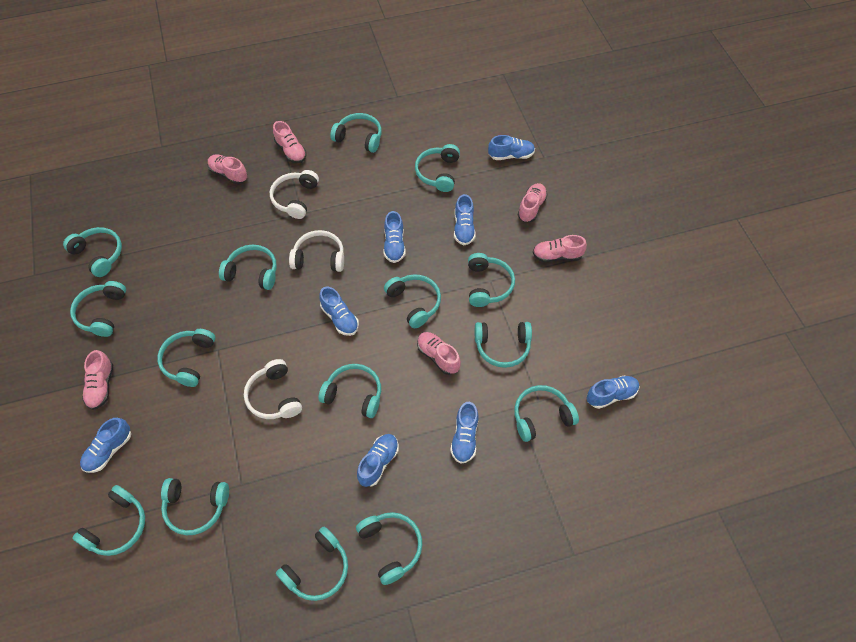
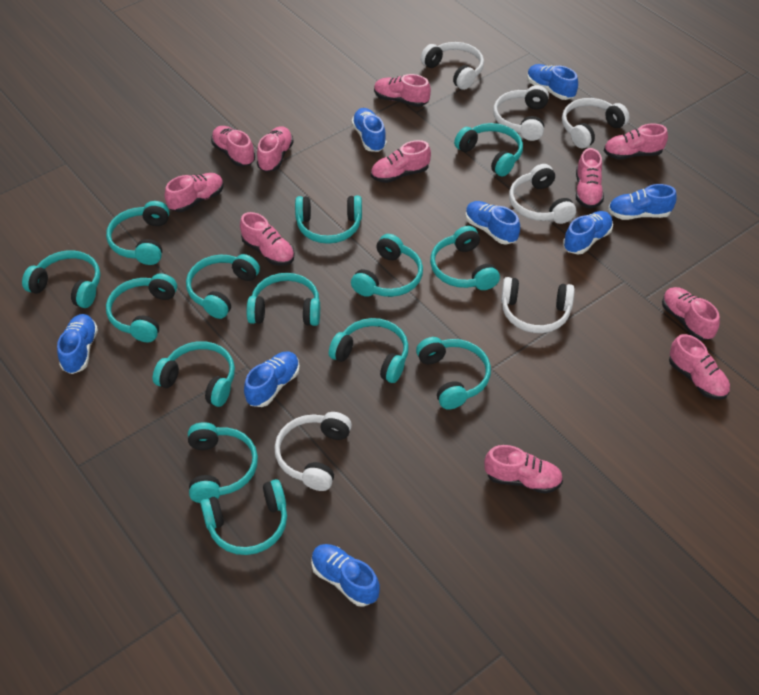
pink shoe: [82,350,113,410] [208,154,248,184] [273,121,307,163] [417,332,461,375] [518,183,547,222] [533,235,587,262] = 6 -> [165,173,224,212] [211,126,255,167] [240,212,295,266] [257,126,294,172] [371,140,431,183] [374,74,431,107] [484,445,563,494] [576,148,604,209] [604,124,668,160] [662,287,720,340] [669,334,730,400] = 11
turquoise headphones: [63,227,122,277] [70,281,126,337] [73,485,145,556] [157,329,216,387] [161,478,229,535] [219,245,277,290] [276,526,348,601] [318,364,381,418] [330,113,382,153] [356,512,422,585] [384,274,441,328] [415,144,460,192] [468,253,515,307] [475,322,532,368] [514,385,579,442] = 15 -> [22,250,100,308] [106,201,169,265] [106,274,177,342] [153,341,235,407] [186,254,260,319] [188,422,258,503] [200,479,287,555] [247,273,320,326] [295,196,362,244] [329,318,409,383] [351,234,423,297] [416,337,491,410] [430,226,500,290] [454,123,523,177] = 14
white headphones: [244,359,302,419] [270,170,319,219] [289,230,344,272] = 3 -> [274,412,352,491] [421,42,484,90] [493,85,549,141] [501,277,575,333] [509,164,576,224] [562,98,630,148] = 6

